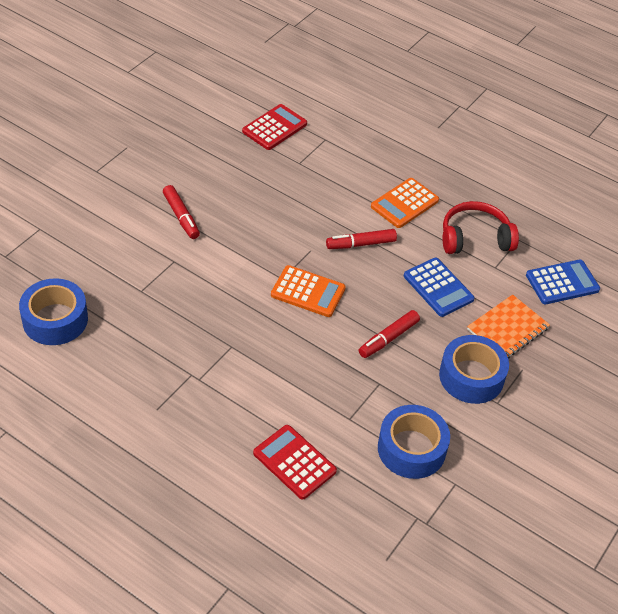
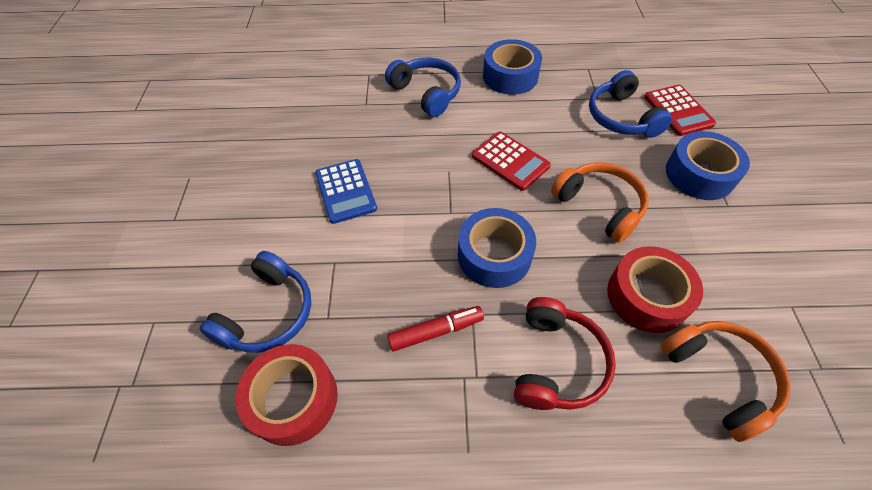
blue calculator: [404,258,475,317] [526,260,600,304] = 2 -> [315,159,377,224] = 1
blue headphones: none = 0 -> [199,251,311,353] [385,58,461,117] [589,70,672,138] = 3
orange calculator: [271,265,346,317] [371,178,439,228] = 2 -> none = 0
orange headphones: none = 0 -> [551,162,649,243] [661,321,791,442] = 2
orange notebook: [467,294,550,359] = 1 -> none = 0
red marker: [163,185,200,239] [326,229,397,249] [359,310,420,358] = 3 -> [387,306,484,351] = 1
red tape: none = 0 -> [236,344,338,446] [607,246,703,333] = 2

